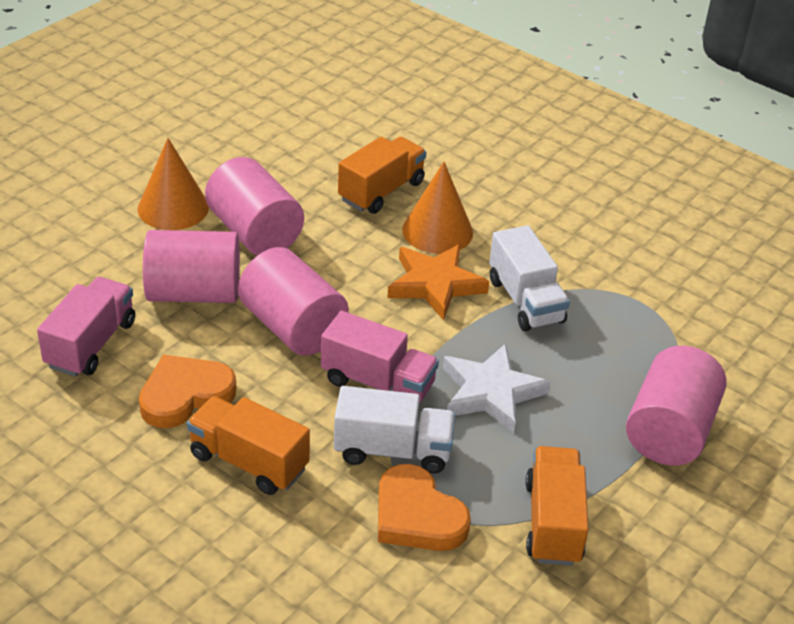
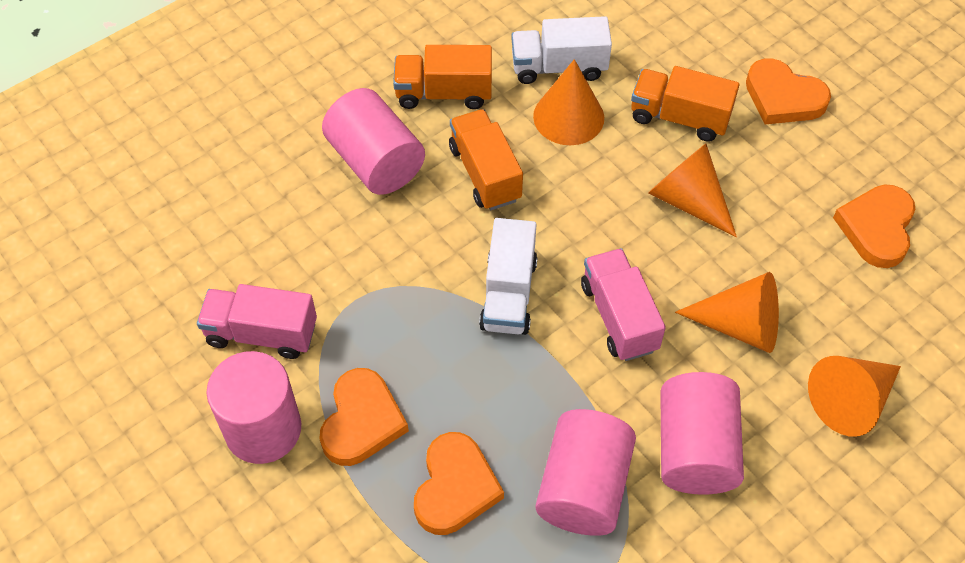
orange cone: [138,138,209,230] [402,162,473,254] = 2 -> [533,59,604,145] [648,143,737,237] [675,272,779,353] [808,356,901,437] = 4
orange heart: [139,355,236,428] [378,464,471,551] = 2 -> [319,368,409,466] [414,432,504,535] [746,58,831,125] [833,184,915,268] = 4
orange star: [387,244,489,321] = 1 -> none = 0
white star: [443,343,550,434] = 1 -> none = 0

